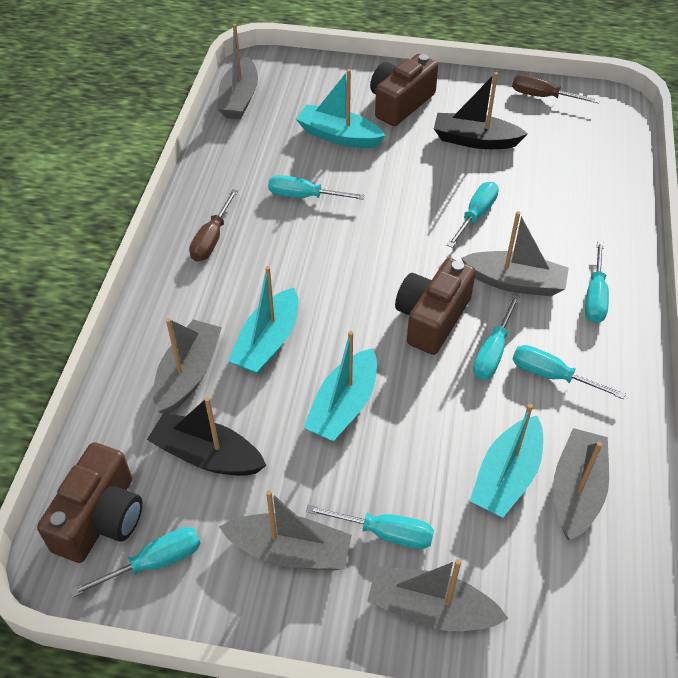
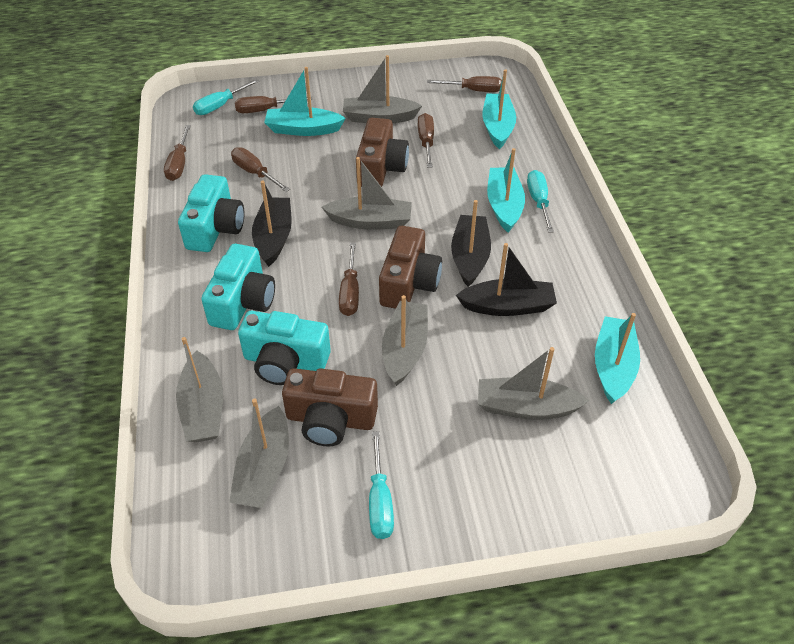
black boat: [147,397,266,476] [434,72,528,149] = 2 -> [252,181,292,267] [451,200,491,287] [456,243,557,316] = 3
brown screwdriver: [189,189,238,262] [512,75,600,104] = 2 -> [164,125,191,181] [231,147,290,192] [235,96,313,113] [339,242,359,316] [418,113,434,168] [427,76,502,92] = 6
turquoise camera: none = 0 -> [178,174,244,252] [201,244,275,330] [238,311,331,385] = 3
turquoise screwdriver: [70,527,201,598] [268,175,365,200] [306,505,434,549] [447,182,499,248] [473,295,520,379] [512,345,626,399] [585,241,609,323] = 7 -> [193,79,259,115] [369,431,394,539] [527,170,554,233] = 3

